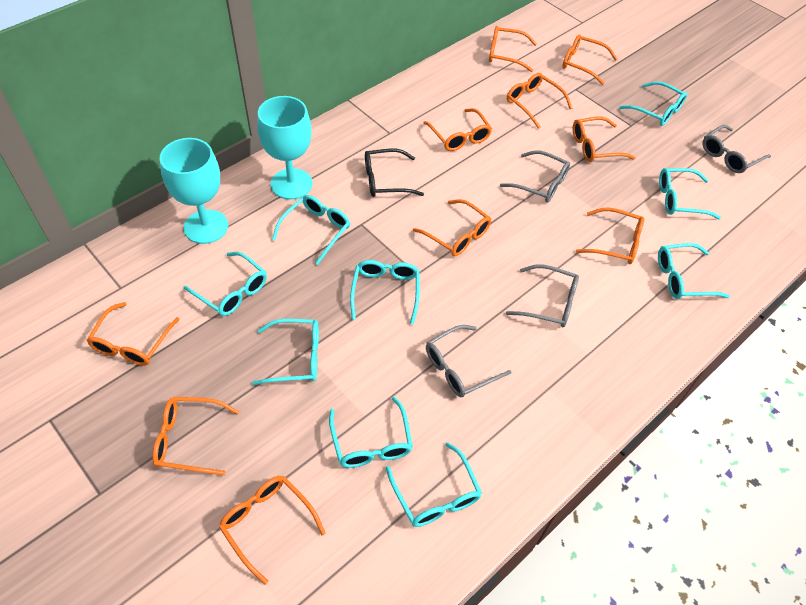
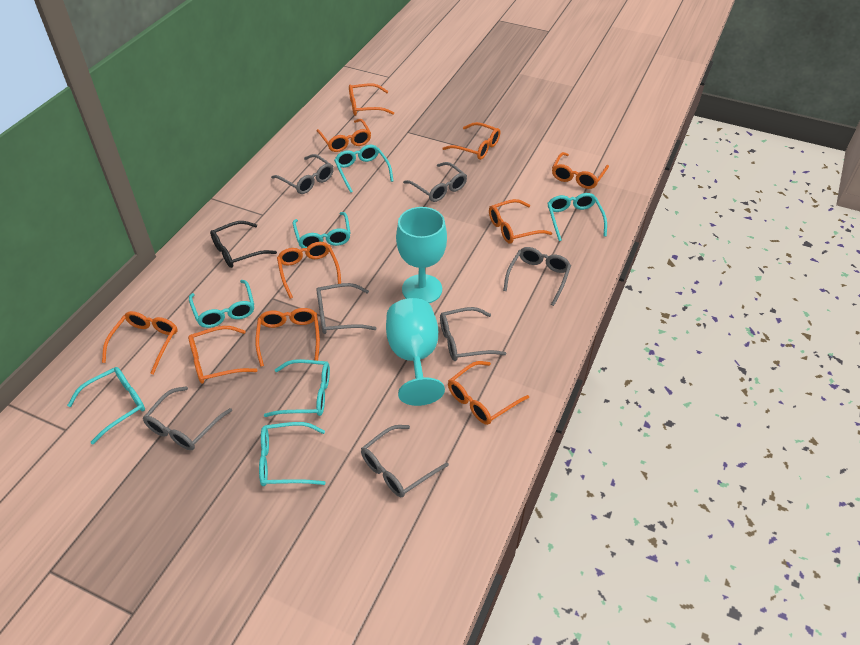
grey glasses: [426,325,512,397] [500,150,570,202] [506,264,579,328] [702,125,771,173] = 4 -> [143,386,232,450] [271,154,334,194] [316,283,377,334] [361,425,449,497] [403,162,467,202] [440,307,507,361] [503,247,571,306] = 7
turquoise glasses: [184,252,267,316] [252,319,319,385] [272,195,350,265] [329,397,413,468] [350,260,420,324] [386,442,482,527] [619,81,687,126] [658,243,730,299] [659,168,721,220] = 9 -> [67,367,145,444] [189,280,254,328] [259,422,326,486] [264,359,330,417] [293,212,351,248] [334,145,394,193] [548,193,607,241] = 7

